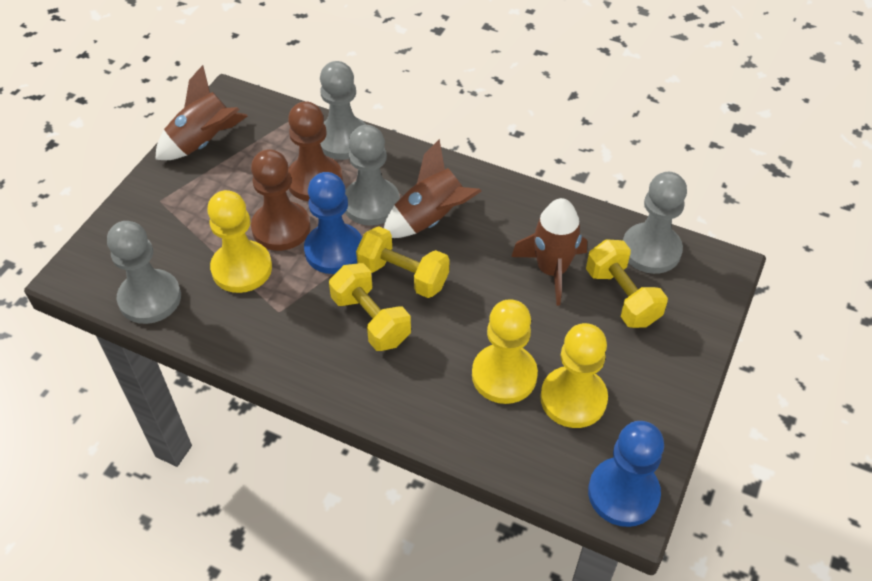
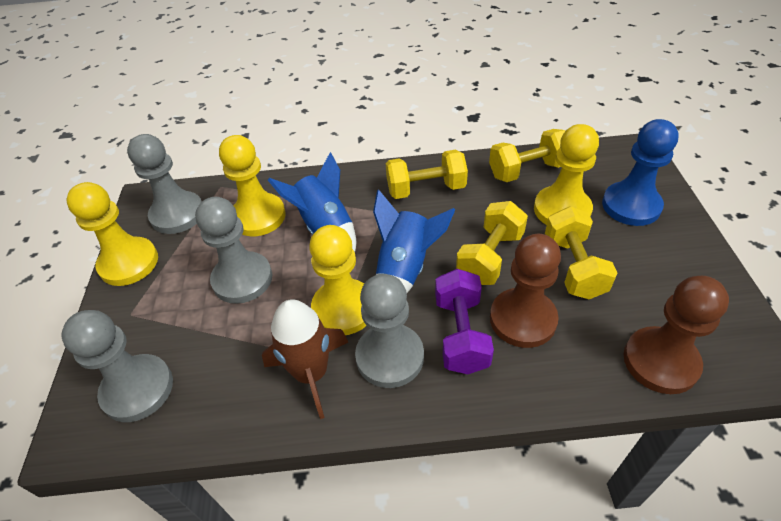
blue pawn: [304,172,362,274] [588,421,664,527] = 2 -> [602,119,679,226] = 1
blue rocket: none = 0 -> [268,152,356,252] [373,190,455,293] = 2
brown rocket: [155,65,248,160] [384,139,482,238] [511,198,587,306] = 3 -> [262,300,348,419] = 1
purple dumbbell: none = 0 -> [435,269,494,374] = 1
yellow dumbbell: [329,263,411,351] [356,226,449,298] [586,239,668,328] = 3 -> [386,150,468,199] [456,201,528,285] [489,129,565,182] [545,206,617,299] = 4
yellow pawn: [207,190,272,293] [472,299,538,404] [540,323,608,428] = 3 -> [66,182,158,286] [219,135,286,236] [309,225,367,335] [534,124,599,225] = 4

